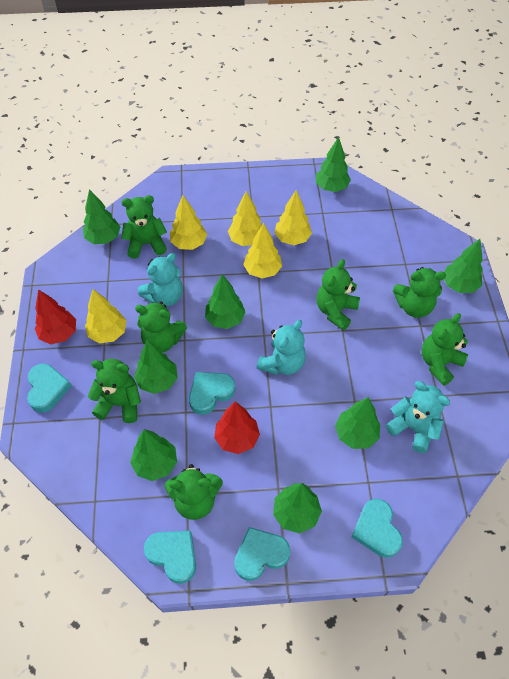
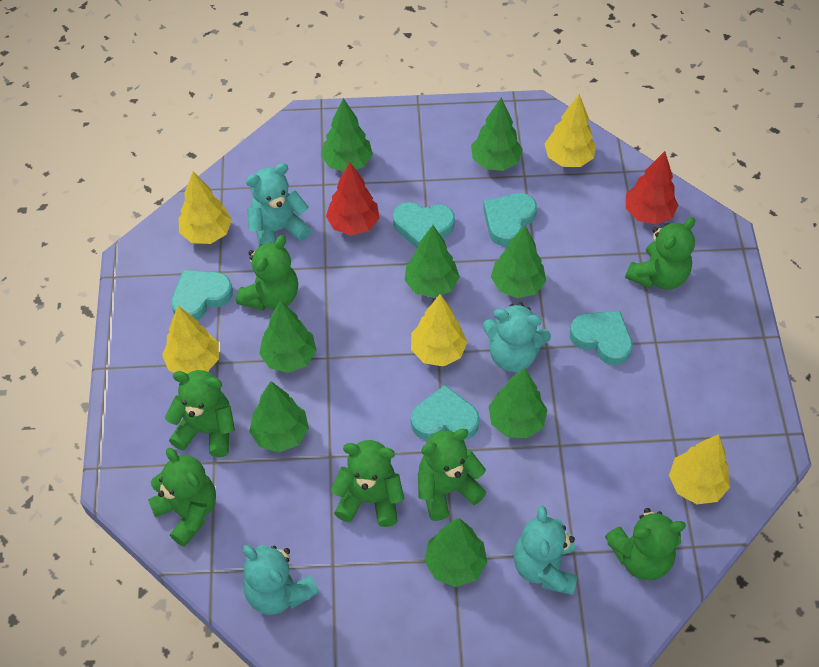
turquoise teddy bear: [138,253,183,306] [257,320,306,375] [386,381,450,453] = 3 -> [243,545,319,615] [246,163,311,245] [483,303,551,372] [513,506,577,595] = 4

